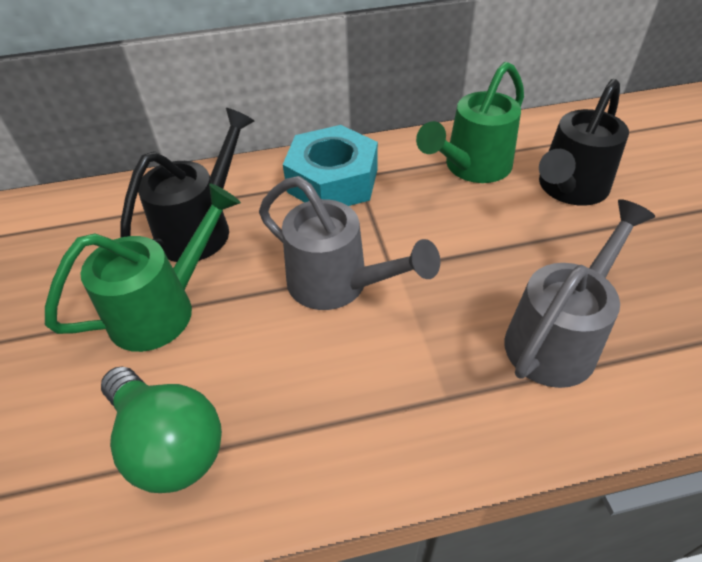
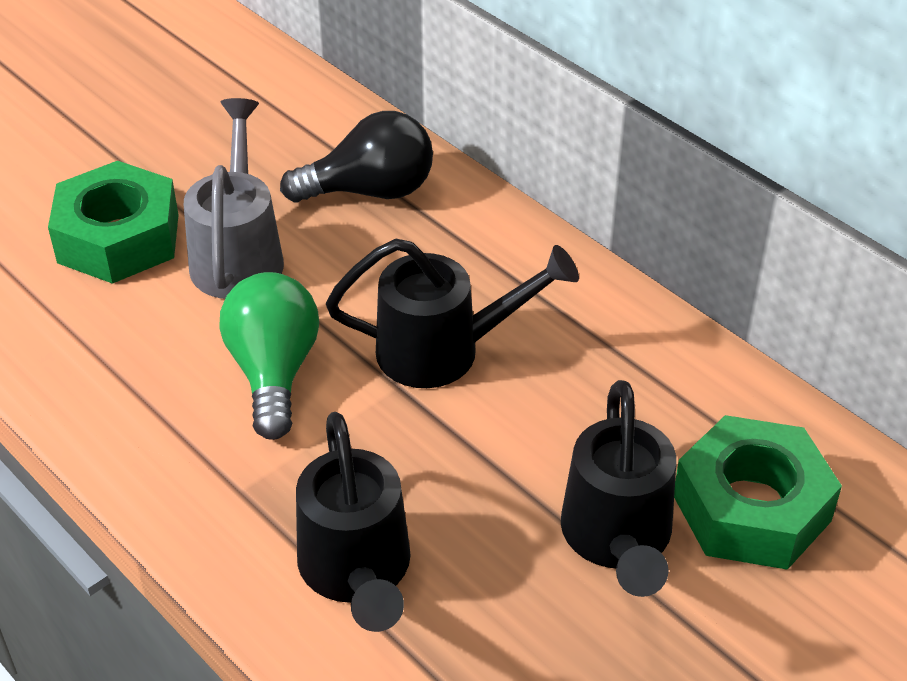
black light bulb: none = 0 -> [280,111,433,203] = 1
black watering can: [120,108,254,262] [539,79,629,206] = 2 -> [296,412,411,632] [326,238,579,388] [561,380,676,597] = 3
green nut: none = 0 -> [48,161,178,284] [674,415,842,570] = 2
green watering can: [45,183,241,352] [416,62,524,183] = 2 -> none = 0
grey watering can: [259,176,441,310] [504,199,655,388] = 2 -> [184,98,284,299] = 1
turquoise nut: [283,125,378,206] = 1 -> none = 0

